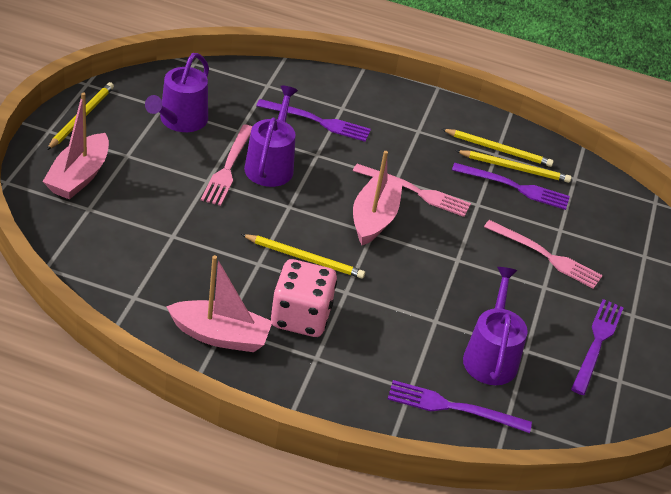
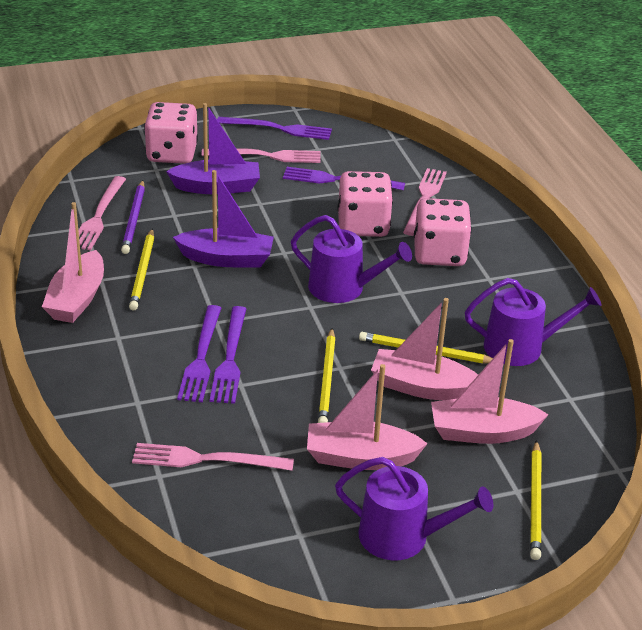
pink boat: [42,92,109,200] [166,255,273,352] [353,151,403,245] = 3 -> [42,202,104,323] [307,364,428,470] [371,298,478,400] [431,339,549,444] = 4
pink dice: [271,259,337,337] = 1 -> [144,102,198,164] [337,171,393,237] [414,198,472,266] = 3
pink fork: [201,124,252,206] [353,164,471,217] [484,220,603,289] = 3 -> [78,176,126,250] [132,443,294,471] [202,148,321,163] [403,168,447,236] = 4
purple boat: none = 0 -> [166,103,260,194] [173,170,274,267] = 2
purple pencil: none = 0 -> [121,180,145,254] = 1

